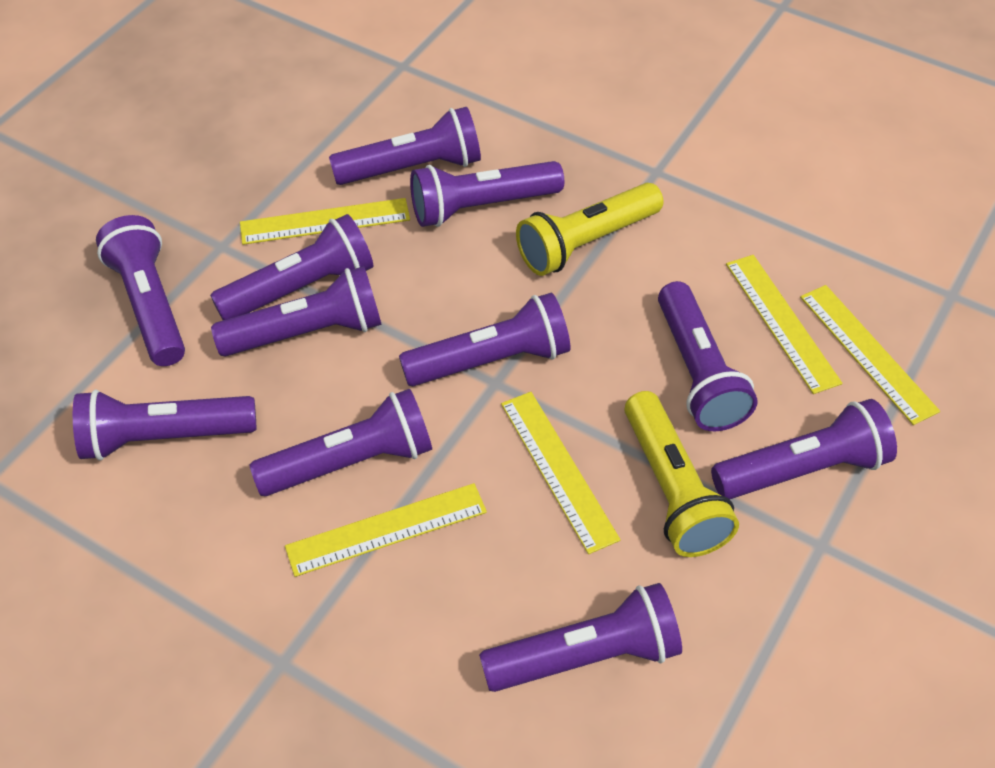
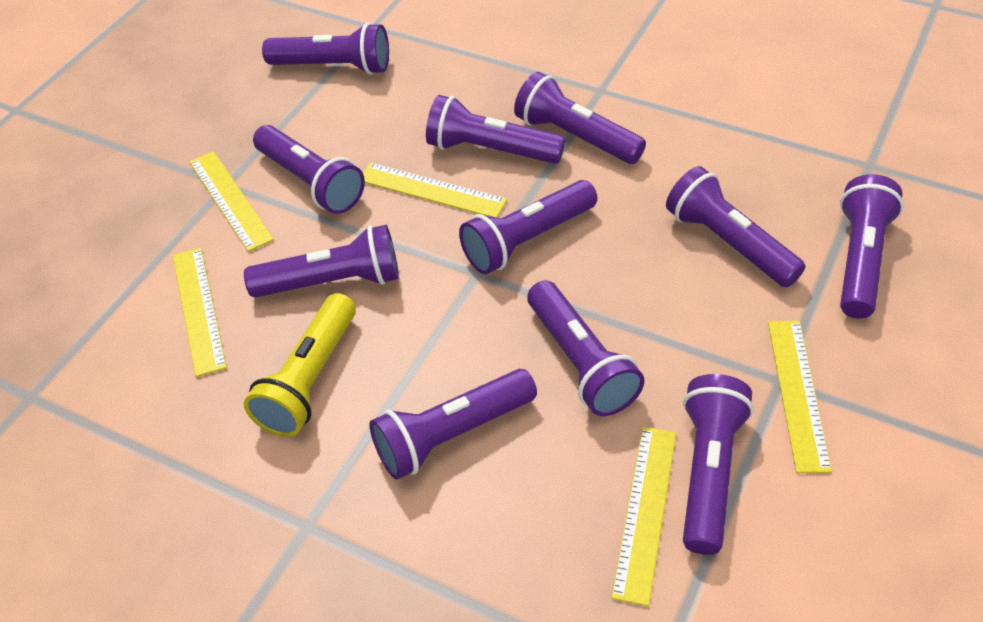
yellow flashlight: [516,183,664,276] [624,391,739,557] = 2 -> [244,293,356,437] = 1

